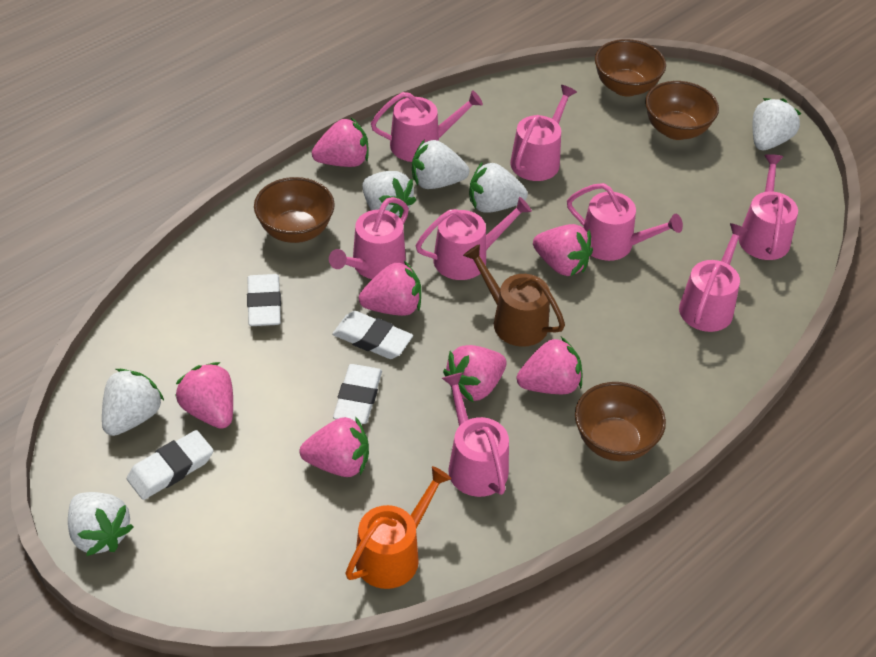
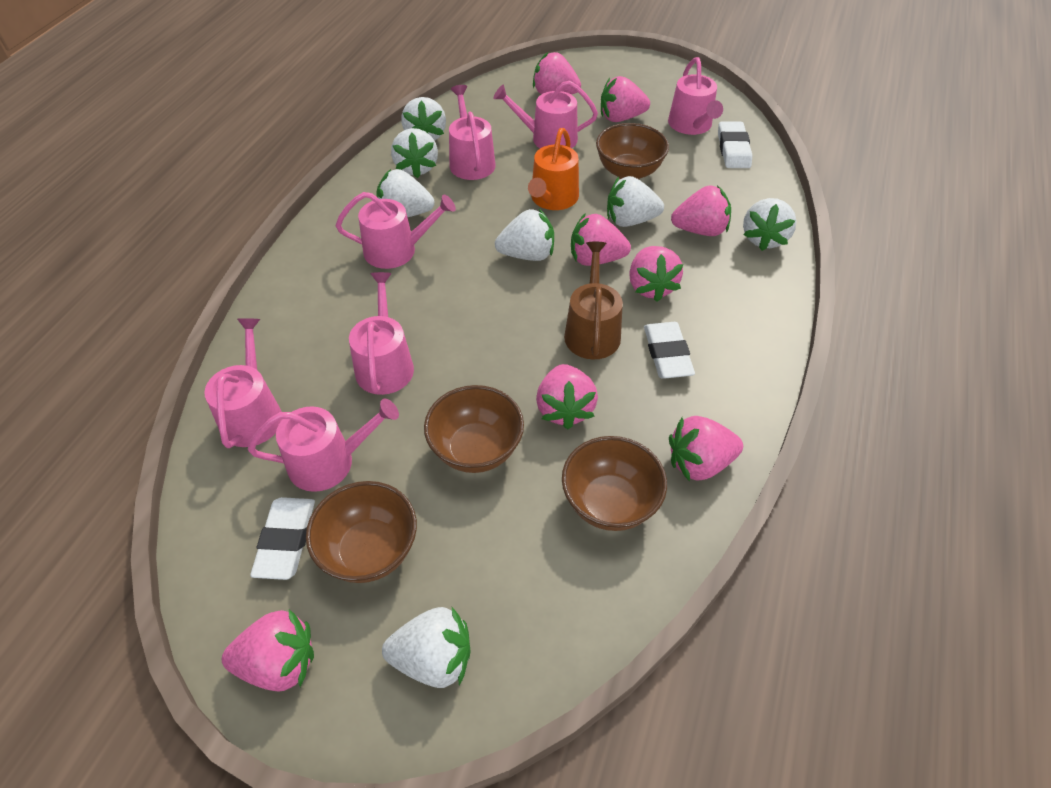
pink strawberry: [175,362,233,429] [300,416,369,477] [312,118,369,167] [359,261,421,316] [443,345,507,402] [517,337,582,394] [533,224,593,276] = 7 -> [222,609,314,692] [533,52,581,94] [536,364,598,429] [571,214,631,266] [601,76,650,122] [629,246,683,302] [669,416,743,481] [671,185,731,236] = 8
pink watering can: [329,197,409,279] [371,90,483,162] [416,197,532,280] [442,372,509,497] [510,85,577,181] [567,183,683,261] [679,223,748,332] [738,154,798,260] = 8 -> [204,318,282,448] [248,399,399,492] [336,192,456,269] [349,272,414,395] [449,85,496,180] [493,81,598,148] [668,57,723,135] = 7
white eraser: [127,430,214,500] [247,274,281,326] [332,311,413,359] [333,364,382,424] = 4 -> [250,497,315,580] [644,322,695,378] [718,121,752,168] = 3
white strawberry: [68,492,134,556] [102,369,164,436] [362,171,416,219] [412,139,469,189] [469,162,528,213] [753,98,801,150] = 6 -> [376,169,434,217] [382,607,471,688] [391,128,438,178] [401,97,446,141] [495,209,554,261] [607,176,664,227] [743,198,796,251] = 7

